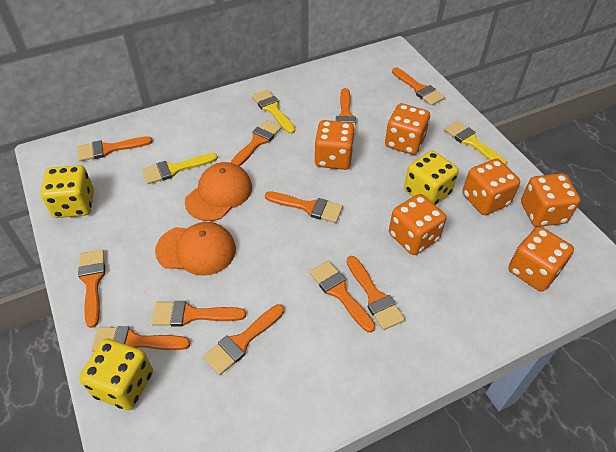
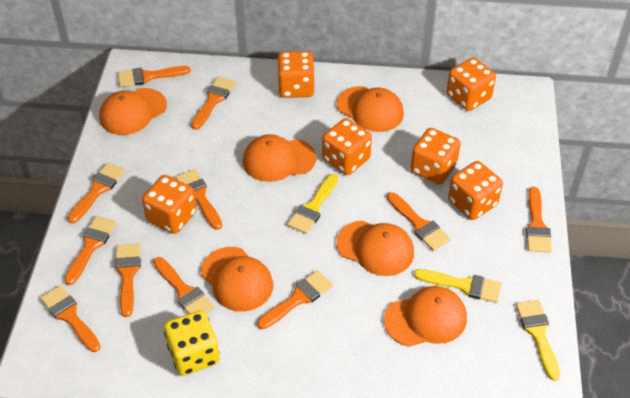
orange cap: [155,222,236,276] [185,162,252,221] = 2 -> [99,88,167,135] [201,247,273,312] [243,135,316,182] [336,220,414,276] [337,86,404,132] [384,286,467,347] = 6
yellow dice: [41,165,94,218] [79,338,153,410] [404,151,459,205] = 3 -> [164,310,220,376] = 1

